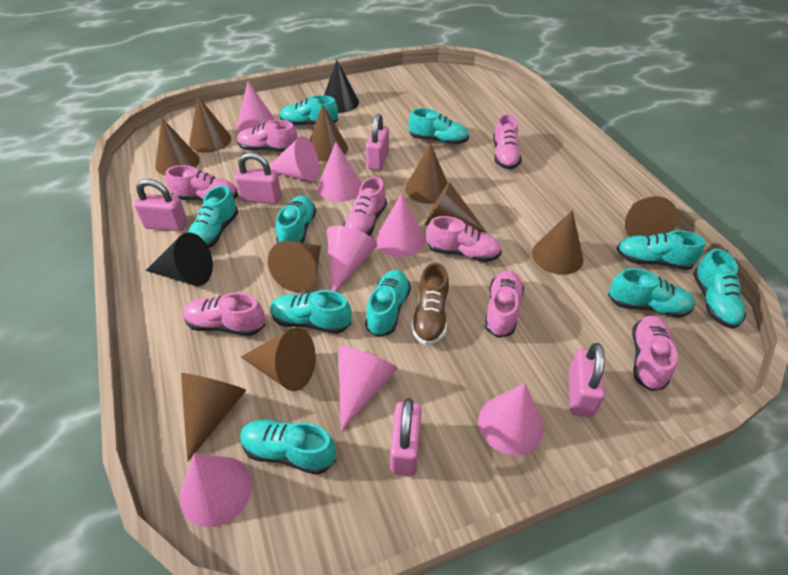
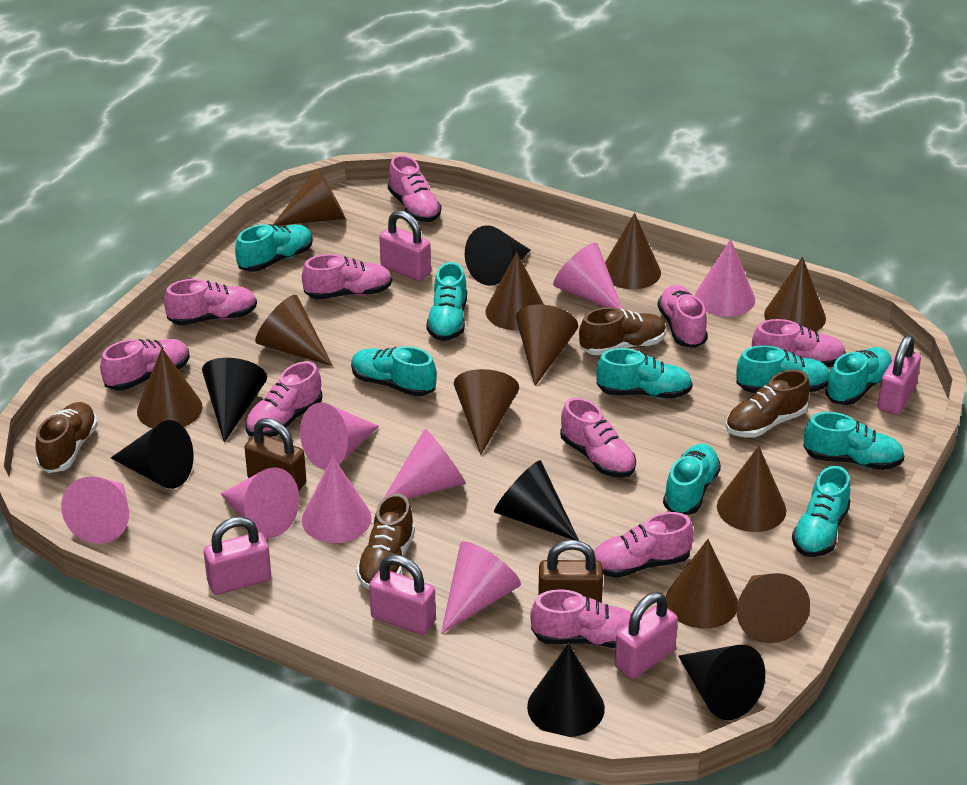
black cone: [145,232,213,286] [324,60,359,113] = 2 -> [111,420,193,489] [202,358,267,443] [465,225,530,286] [494,460,579,541] [527,643,605,737] [678,645,765,720] = 6
brown cone: [155,118,200,175] [181,373,247,461] [189,96,231,153] [241,327,316,391] [268,241,321,292] [310,104,348,161] [405,143,448,204] [424,182,487,233] [532,210,584,275] [625,196,678,237] = 10 -> [137,348,203,428] [255,295,333,366] [273,168,346,225] [454,369,519,455] [486,252,544,330] [516,305,578,386] [605,213,661,289] [666,539,738,629] [717,446,786,532] [737,573,810,643] [764,257,826,332] = 11
brown padlock: none = 0 -> [244,418,306,491] [538,540,603,603] = 2
brown shoe: [411,262,449,345] = 1 -> [36,402,98,473] [356,493,415,590] [579,307,666,356] [726,370,810,437] = 4
pink shoe: [165,165,238,200] [183,293,265,336] [237,120,297,152] [343,177,387,236] [426,216,502,262] [485,271,524,338] [493,114,522,169] [632,316,678,391] = 8 -> [100,339,190,391] [164,279,257,326] [245,361,322,437] [302,254,392,300] [388,155,441,222] [530,589,632,648] [560,398,636,478] [594,512,694,578] [658,285,708,348] [752,319,846,367] = 10
turquoise shoe: [188,185,238,248] [240,419,336,475] [270,290,351,334] [276,195,316,243] [280,95,338,126] [365,270,411,337] [409,108,469,144] [608,268,695,318] [616,230,705,270] [693,248,746,329] = 10 -> [235,224,313,272] [351,346,437,397] [426,262,467,341] [596,348,693,399] [663,444,721,515] [736,345,830,393] [792,466,851,557] [804,412,904,470] [825,347,892,405] = 9

